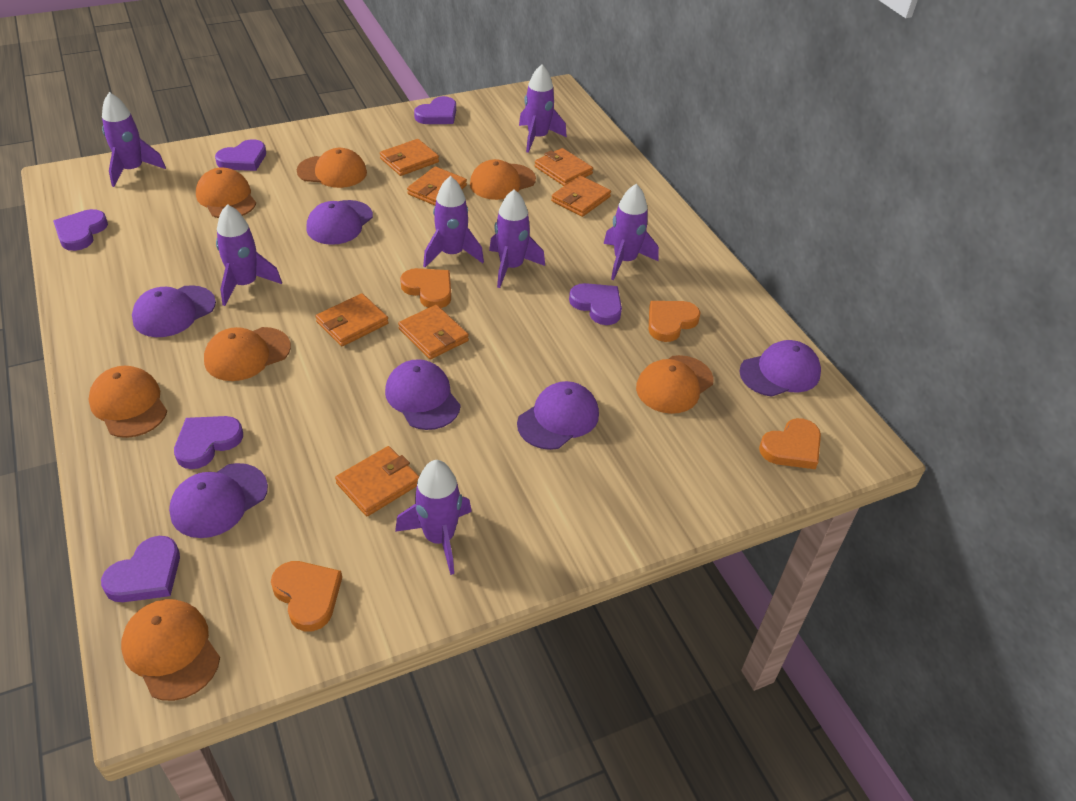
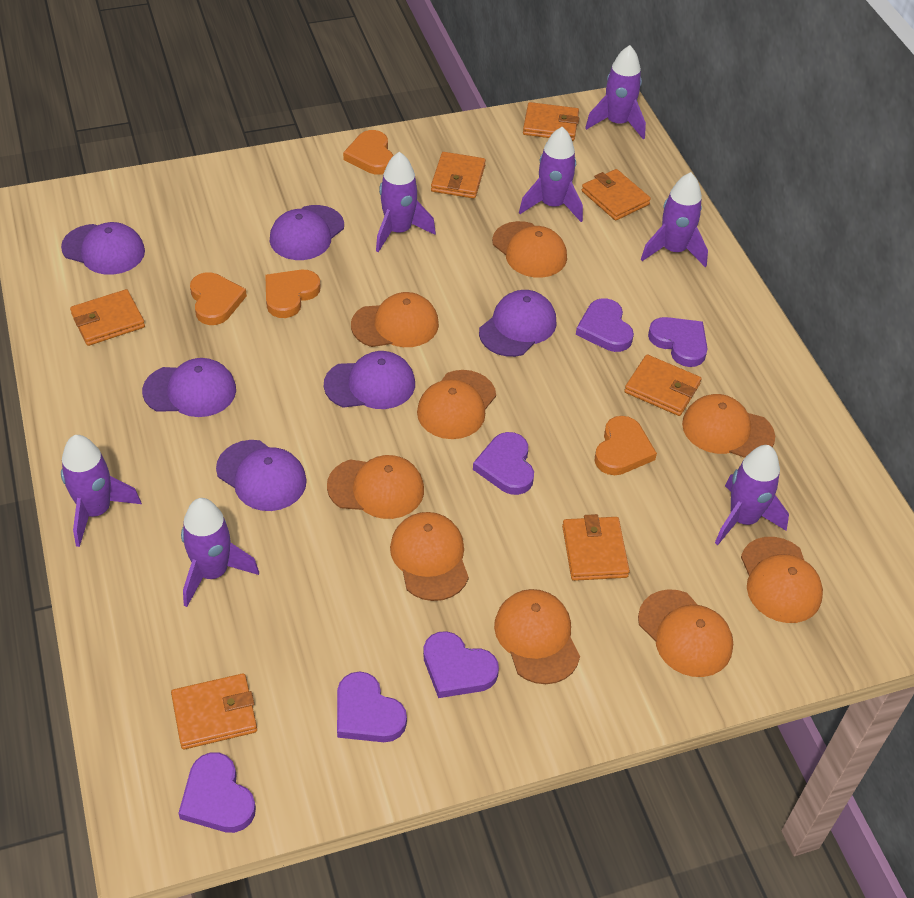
orange cap: [88,366,167,438] [121,599,220,701] [196,167,256,218] [204,327,291,381] [297,148,367,188] [470,159,536,200] [636,355,713,414] = 7 -> [327,455,424,519] [351,292,439,347] [390,512,469,601] [417,370,496,439] [492,221,567,278] [494,589,580,684] [638,589,733,677] [682,394,775,458] [741,537,823,623] = 9

